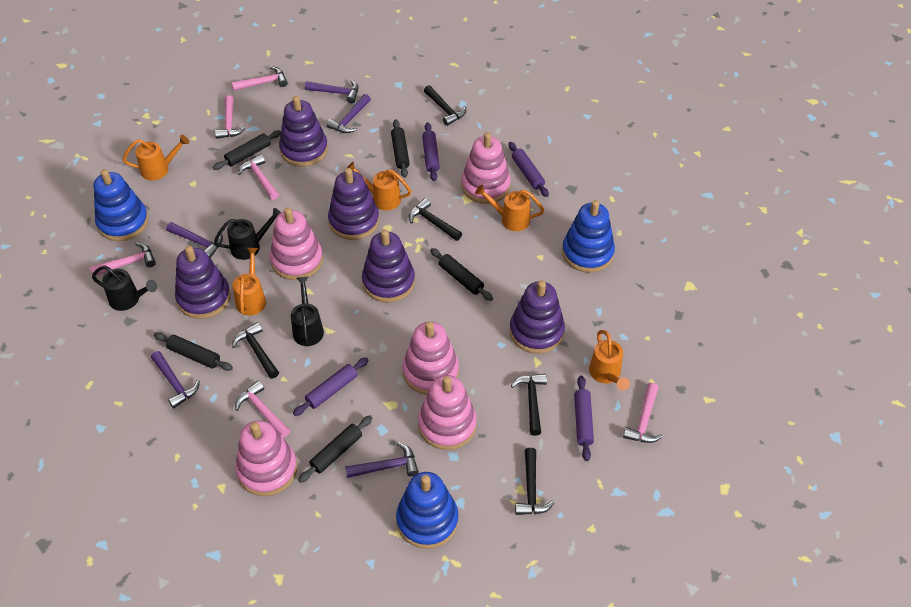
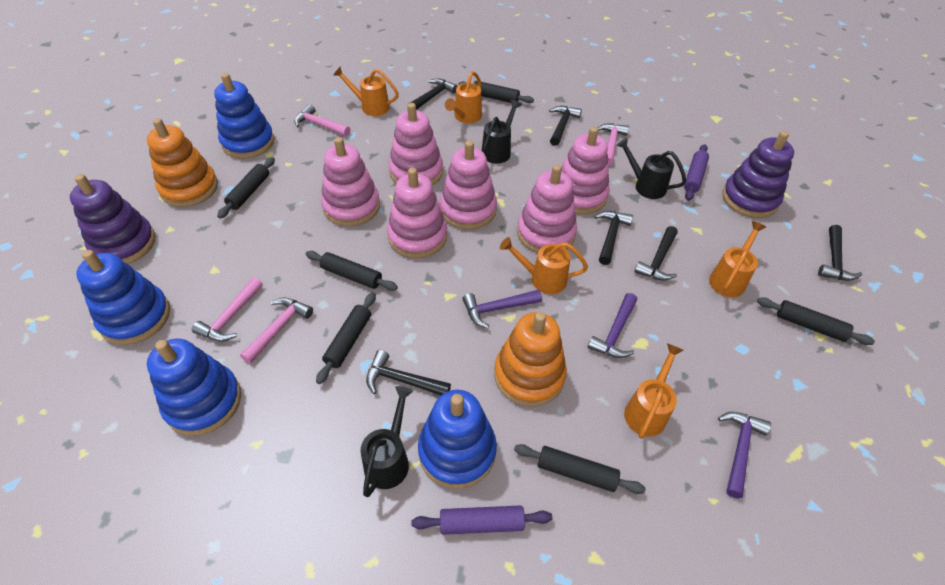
black hammer: [232,322,279,379] [409,198,462,241] [424,85,466,126] [511,374,547,436] [515,448,555,515] = 5 -> [366,350,451,395] [410,78,457,110] [549,106,582,146] [594,211,633,265] [634,226,678,281] [818,225,862,281] = 6
black rolling pin: [154,332,233,371] [213,130,281,170] [298,416,372,483] [391,119,410,178] [430,248,493,301] = 5 -> [217,157,275,219] [306,251,398,291] [316,292,376,384] [458,81,534,103] [514,444,646,494] [757,297,875,345] = 6
blue stacking toy: [94,169,149,241] [396,472,459,549] [562,200,615,273] = 3 -> [76,250,170,345] [147,339,241,436] [214,73,275,159] [418,390,497,489] = 4
orange stacking toy: none = 0 -> [147,118,218,207] [494,312,567,407] = 2
pink hammer: [90,242,156,275] [215,95,246,139] [232,66,288,91] [235,380,290,438] [238,155,279,200] [623,383,663,443] = 6 -> [192,277,263,342] [240,298,313,364] [294,104,350,136] [597,123,629,166] = 4
pink stacking toy: [235,420,297,496] [270,208,323,280] [403,321,459,395] [418,375,477,450] [461,132,511,204] = 5 -> [321,137,380,226] [387,168,447,258] [389,103,443,185] [440,141,497,230] [517,165,577,253] [561,127,610,214] = 6
purple hammer: [151,351,200,409] [166,222,223,258] [305,80,358,103] [326,94,371,133] [345,442,419,478] = 5 -> [462,290,542,328] [588,293,637,358] [718,412,771,499] = 3
purple rolling pin: [293,357,368,416] [422,122,440,181] [508,142,549,197] [574,376,594,461] = 4 -> [411,505,552,535] [684,144,709,201] = 2
purple stacking toy: [175,246,231,319] [279,96,328,167] [328,168,379,240] [362,230,415,303] [510,280,565,354] = 5 -> [70,174,156,264] [722,131,794,218] = 2

